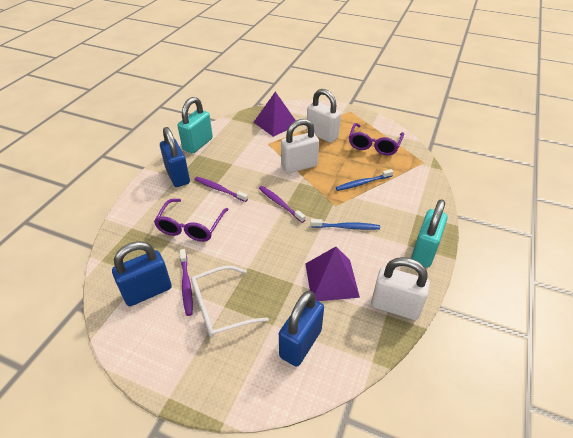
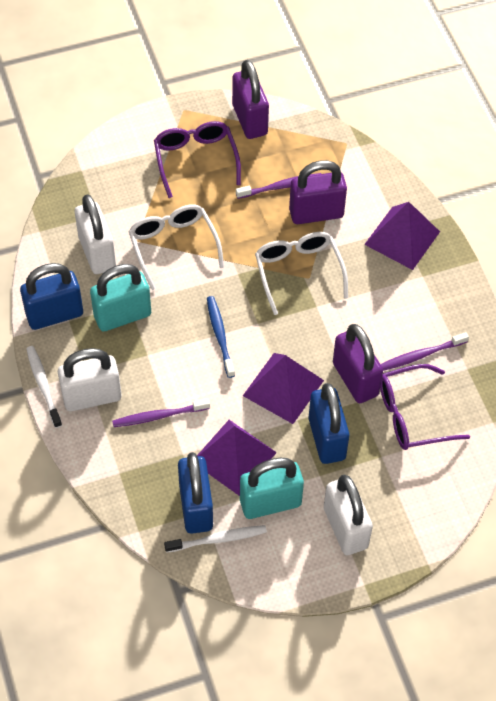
blue toothbrush: [311,219,380,230] [336,169,393,191] = 2 -> [207,296,235,378] = 1
purple padlock: none = 0 -> [232,60,269,139] [289,160,347,224] [333,324,383,403] = 3
purple pyramid: [254,92,296,137] [306,247,360,301] = 2 -> [197,420,277,496] [243,353,324,424] [364,202,440,270] = 3
white glasses: [191,266,269,337] = 1 -> [128,204,224,290] [255,232,348,315] = 2
white toothbrush: none = 0 -> [26,346,62,428] [164,525,267,553] = 2

